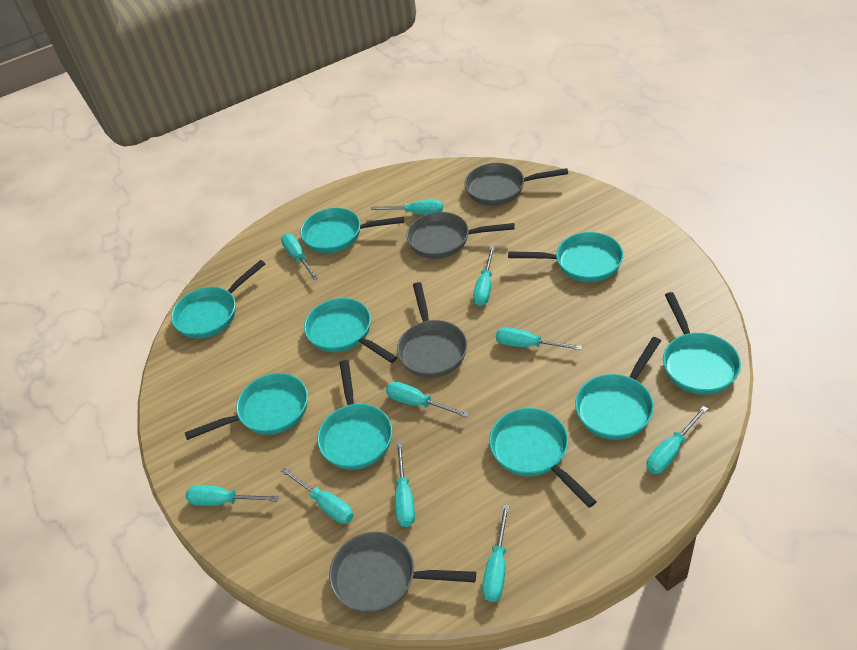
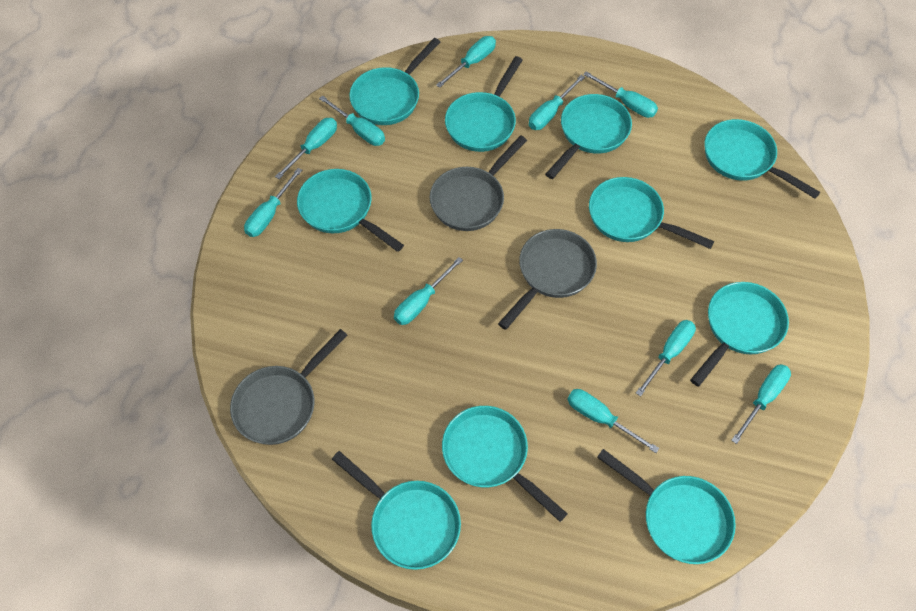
grey pan: [329,532,476,613] [397,282,467,378] [406,212,515,259] [464,163,568,206] = 4 -> [230,329,348,445] [430,135,527,231] [498,229,597,330] = 3
turquoise pan: [171,260,265,339] [185,373,308,440] [300,208,404,253] [304,298,397,363] [317,360,392,470] [489,408,597,508] [508,232,623,282] [575,337,661,440] [663,292,741,395] = 9 -> [297,169,404,252] [332,451,461,570] [349,38,441,125] [442,406,568,522] [445,56,523,152] [545,94,632,179] [589,177,715,249] [597,449,736,564] [690,282,789,387] [704,119,820,198] = 10

